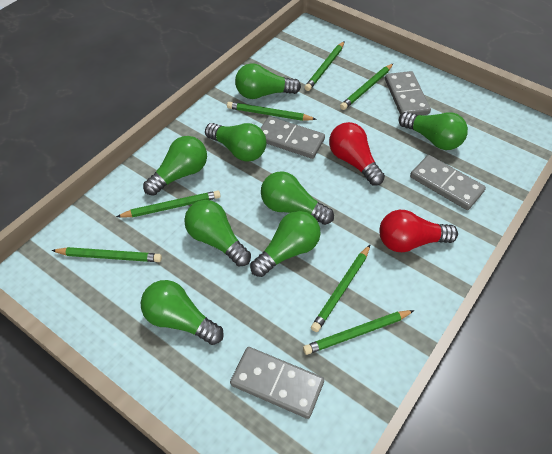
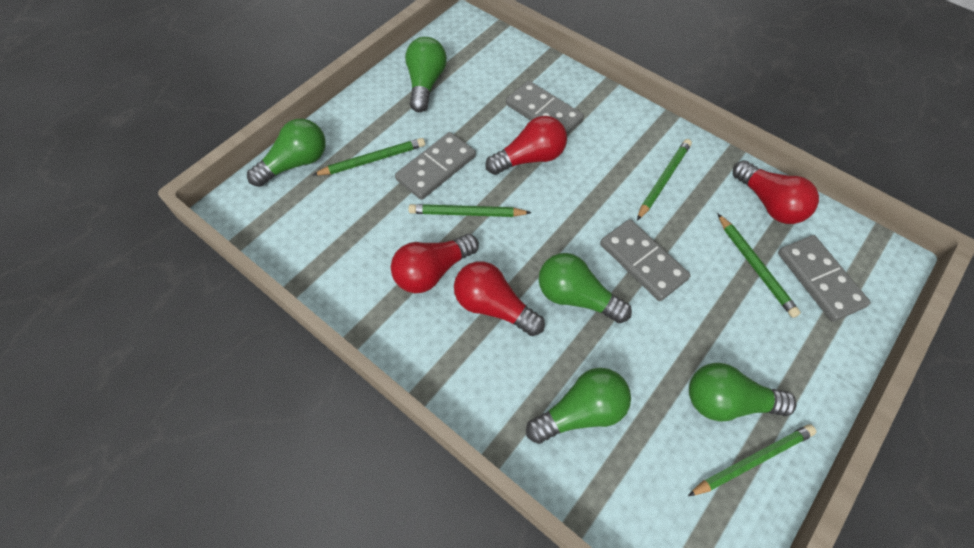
green light bulb: [141,280,224,345] [143,136,207,196] [184,200,251,266] [205,123,266,162] [235,63,301,99] [250,211,321,277] [261,171,334,225] [398,112,468,150] = 8 -> [247,119,326,187] [405,37,447,112] [526,368,631,444] [539,253,632,323] [689,363,797,422] = 5
green pencil: [51,247,162,262] [116,190,221,218] [227,102,317,121] [303,310,415,355] [304,41,345,91] [311,245,370,332] [340,64,393,110] = 7 -> [313,138,425,176] [408,204,532,217] [637,139,692,220] [688,424,816,496] [717,213,801,318] = 5
red light bulb: [329,122,385,185] [379,210,458,252] = 2 -> [391,234,479,293] [454,261,545,336] [485,116,567,175] [733,160,819,224] = 4

